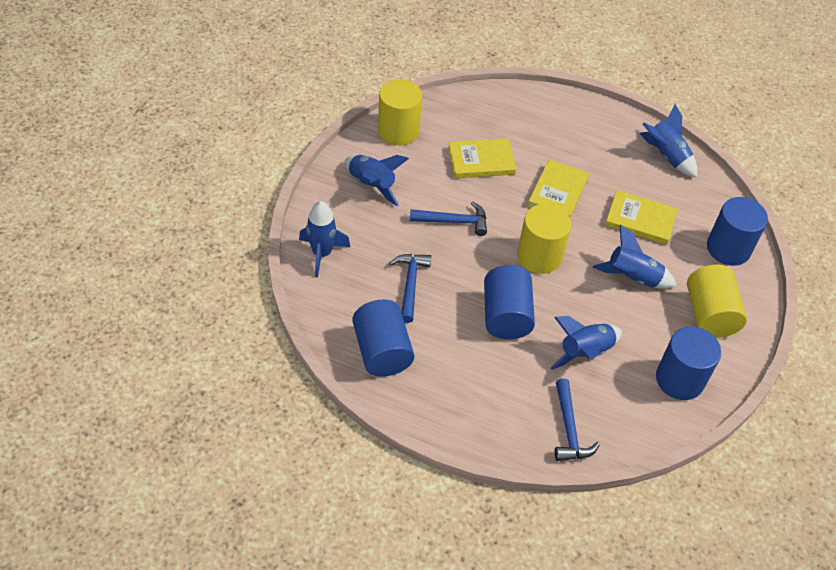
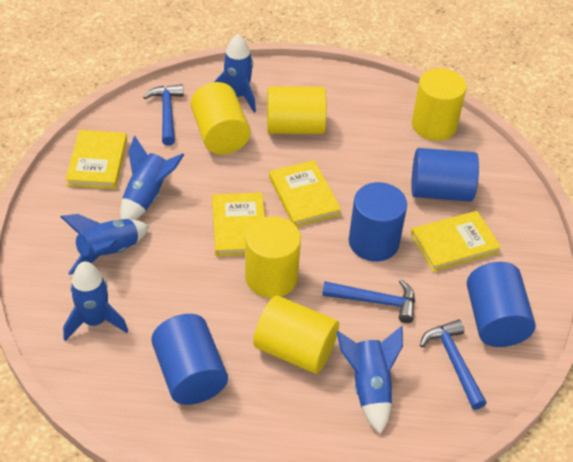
yellow book: [448,138,517,178] [528,159,589,218] [605,190,678,245] = 3 -> [65,130,127,189] [212,192,265,257] [269,160,341,227] [411,211,501,272] = 4
yellow cylinder: [378,79,422,145] [517,204,571,274] [687,265,747,338] = 3 -> [191,82,250,155] [245,216,301,298] [253,296,339,374] [267,86,326,134] [412,68,467,141] = 5

